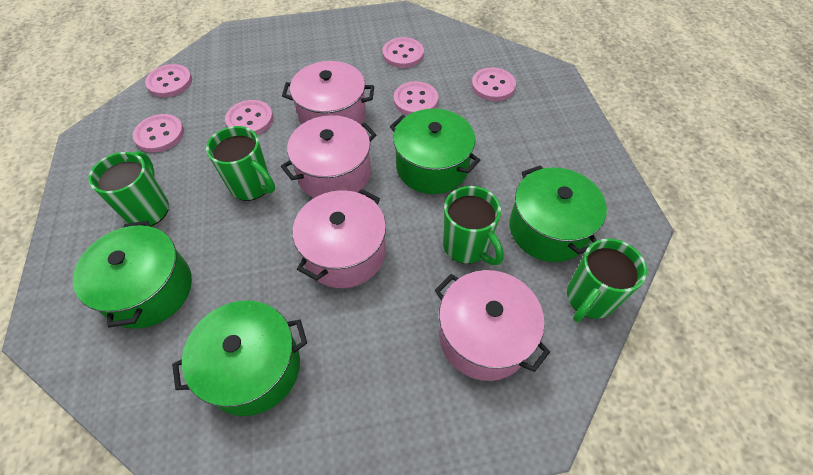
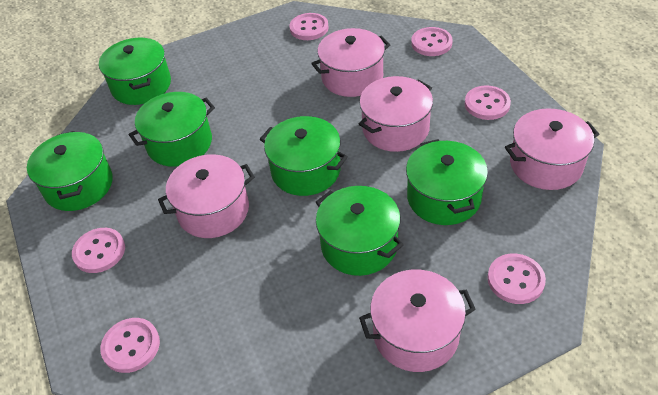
green mug: [88,151,169,226] [206,126,275,201] [443,186,504,265] [567,238,647,322] = 4 -> none = 0
green pot: [73,221,192,329] [172,300,307,416] [390,109,480,194] [509,165,607,262] = 4 -> [27,131,113,211] [99,38,171,105] [129,92,215,167] [260,116,348,196] [316,186,404,276] [406,139,488,225] = 6
pink pot: [281,115,377,198] [282,61,374,124] [292,189,386,288] [435,270,550,381] = 4 -> [158,154,255,238] [311,28,390,97] [359,76,433,152] [359,270,476,372] [505,108,599,190] = 5

